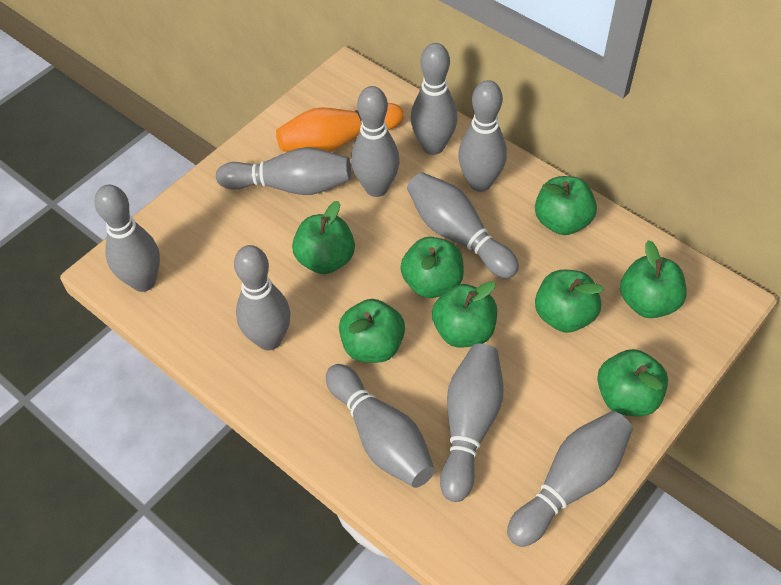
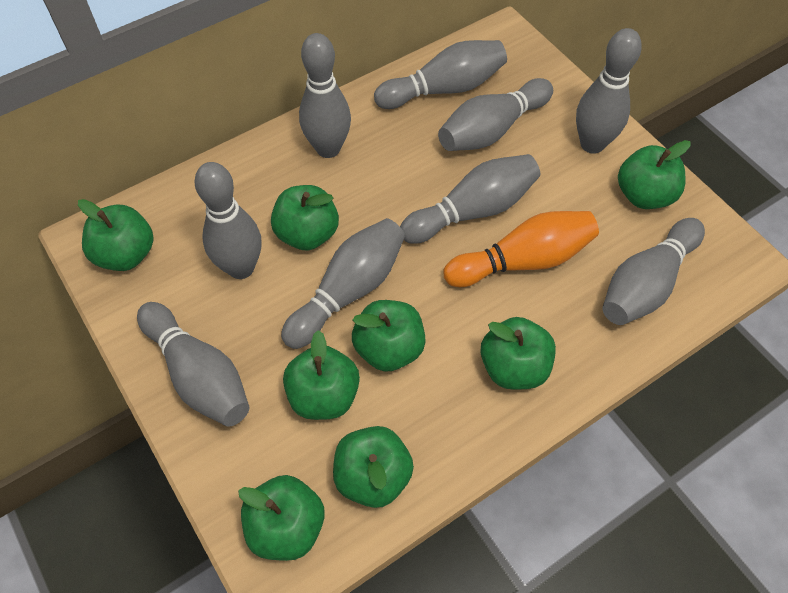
grey bowling pin: [94,185,160,292] [216,147,351,195] [234,245,290,350] [326,364,435,488] [351,86,400,197] [407,172,519,279] [411,43,458,155] [440,344,504,502] [458,80,507,192] [507,411,633,547] = 10 -> [137,302,249,427] [195,162,261,279] [281,218,405,349] [299,33,351,158] [374,40,507,109] [400,154,540,244] [438,78,553,151] [576,28,642,154] [602,218,705,325] = 9

